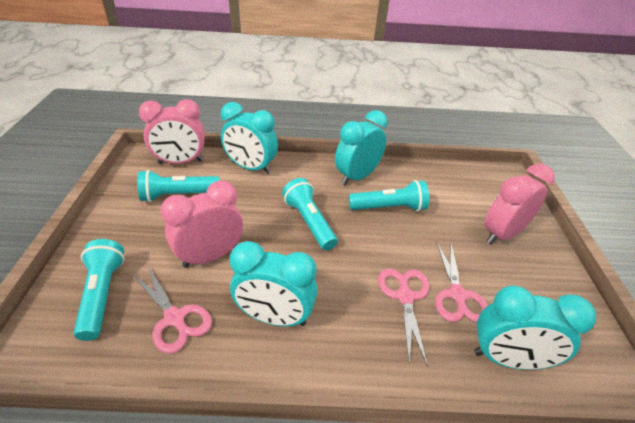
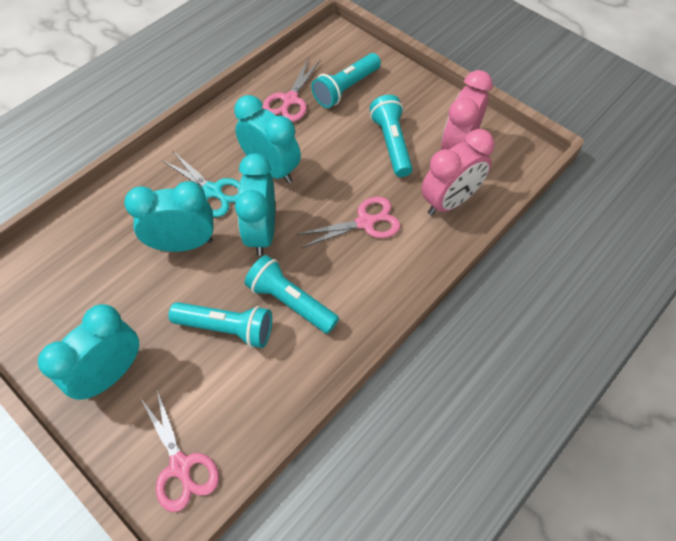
pink clock: [139,99,205,164] [160,181,243,268] [484,164,555,245] = 3 -> [421,129,494,215] [441,70,493,150] = 2
turquoise scissors: none = 0 -> [162,151,240,217] = 1

